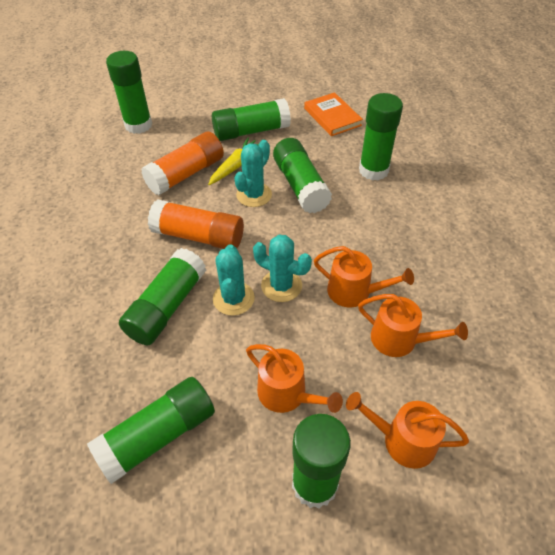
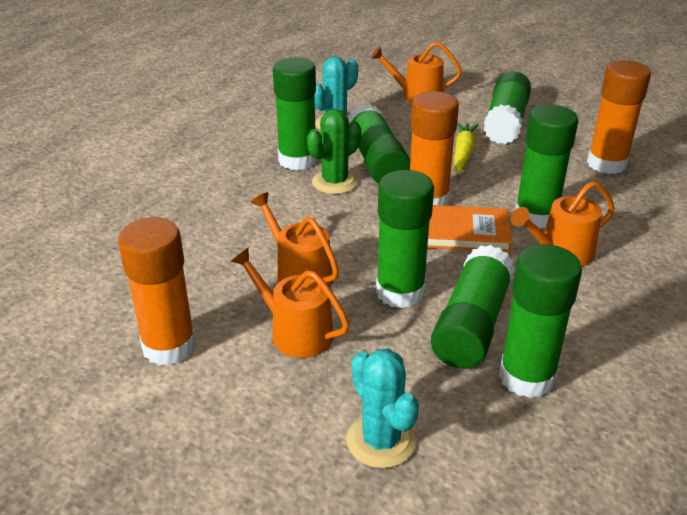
green cactus: none = 0 -> [307,109,361,194] = 1
orange glue stick: [141,132,224,195] [148,199,244,249] = 2 -> [118,217,196,366] [410,91,459,206] [587,60,651,174] = 3
turquoise cactus: [213,244,255,316] [234,140,272,207] [253,235,312,302] = 3 -> [315,56,358,130] [346,349,419,468] = 2

